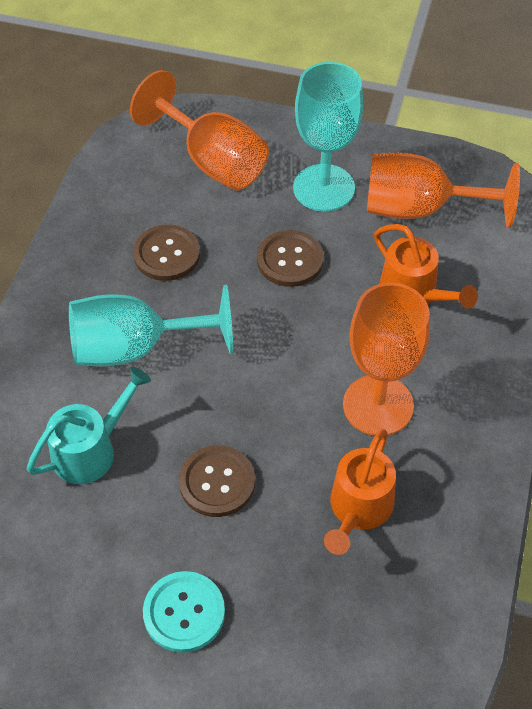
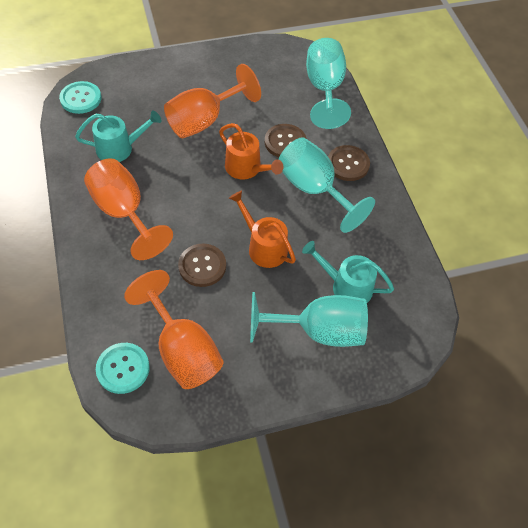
turquoise button: [143,571,225,653] = 1 -> [59,81,101,114] [96,343,150,394] = 2
turquoise goblet: [69,285,233,366] [293,62,364,212] = 2 -> [250,292,368,347] [278,137,375,233] [306,38,351,129] = 3
turquoise watering can: [27,367,151,484] = 1 -> [75,111,162,162] [302,241,394,303] = 2

